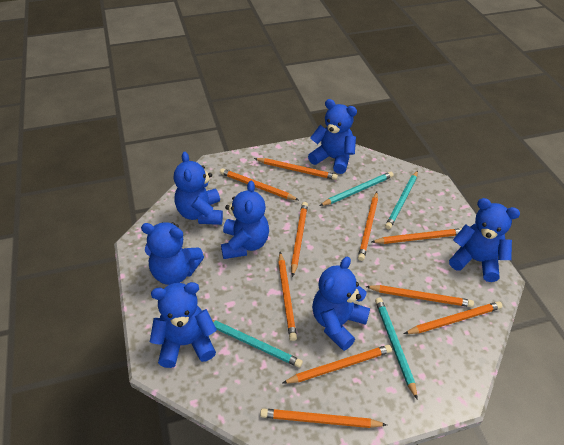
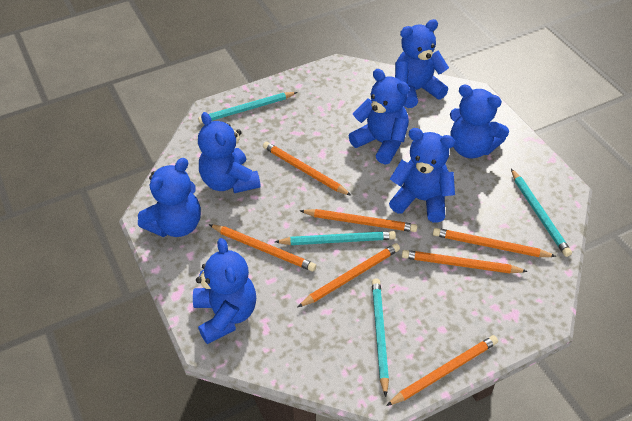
orange pencil: [220,168,299,200] [254,158,338,180] [260,409,387,428] [278,252,297,341] [283,345,392,384] [291,202,308,277] [358,192,378,261] [365,285,474,307] [371,228,462,244] [404,301,502,334] = 10 -> [209,224,316,271] [263,142,352,196] [298,243,400,307] [300,209,418,232] [386,335,498,406] [402,250,528,273] [433,228,556,257] = 7

